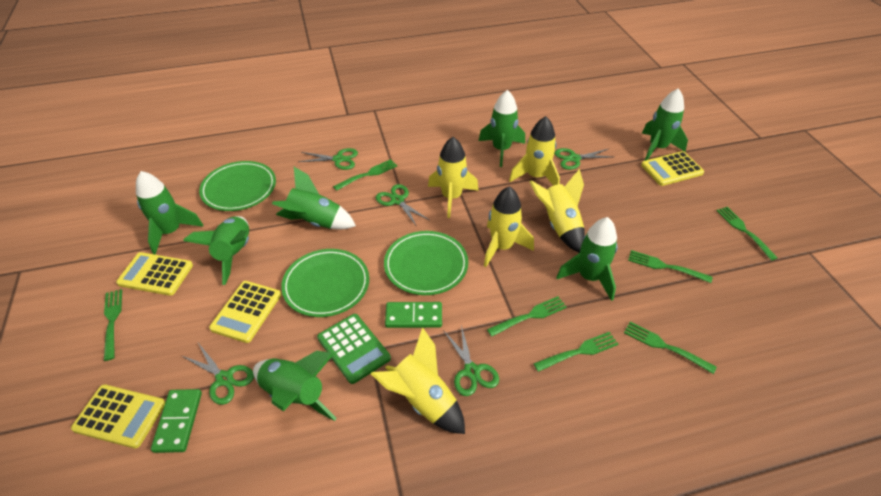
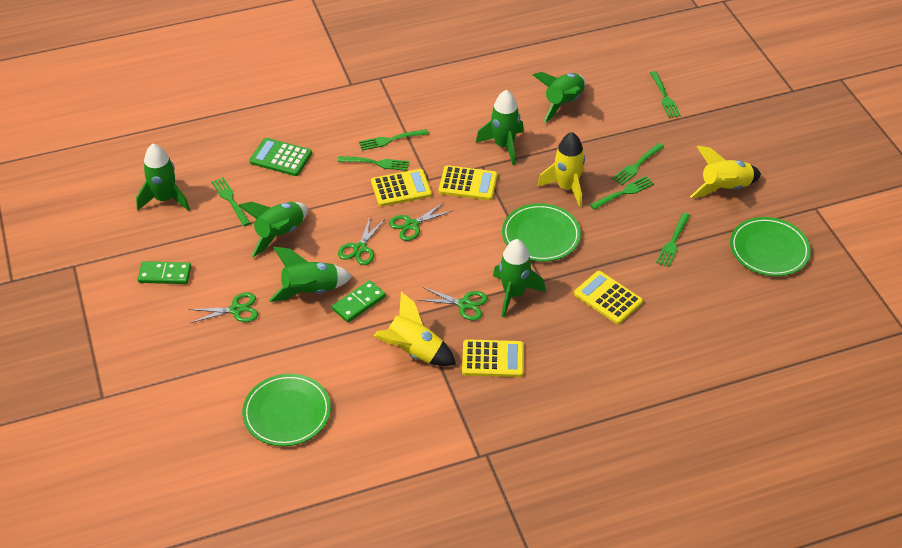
green rocket: [136,171,203,255] [183,216,249,285] [253,351,337,421] [272,167,356,229] [479,90,525,167] [556,217,618,301] [642,88,688,161] = 7 -> [136,144,190,211] [238,202,308,257] [269,247,352,302] [476,90,524,165] [493,239,546,317] [533,72,585,123] = 6
green scissors: [182,343,254,405] [299,148,358,170] [376,184,429,227] [443,325,499,396] [554,148,612,170] = 5 -> [188,292,258,323] [338,217,385,265] [389,202,452,241] [419,287,488,321] = 4
yellow rocket: [371,328,465,434] [428,137,479,218] [484,186,534,267] [509,116,560,186] [530,169,585,253] = 5 -> [374,292,456,366] [537,132,585,207] [690,146,761,198] = 3

